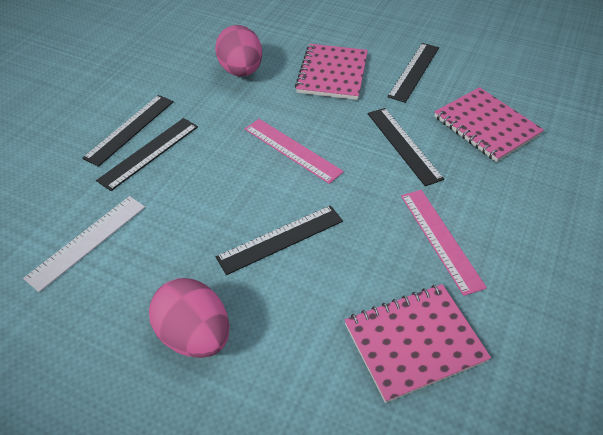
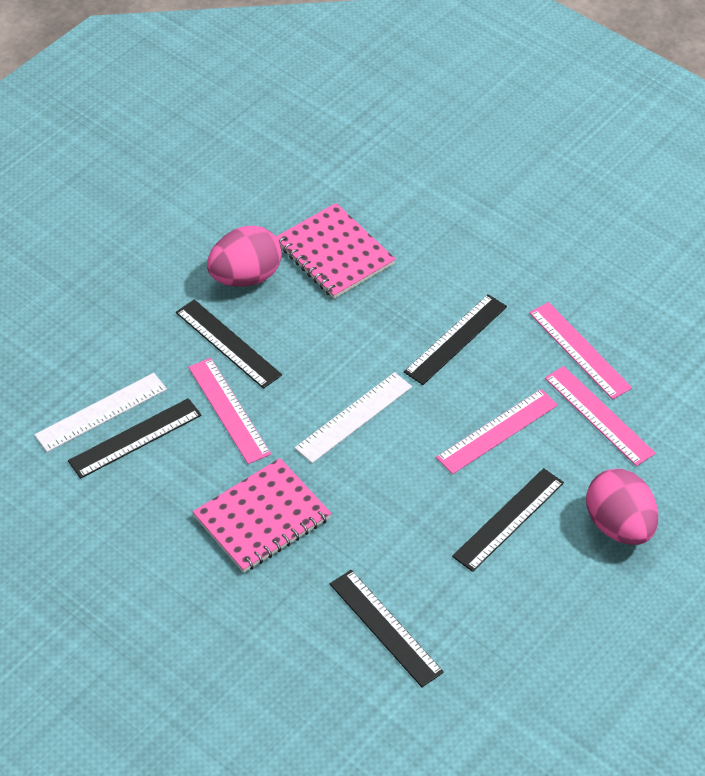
pink notebook: [295,44,368,100] [344,284,491,403] [434,87,544,162] = 3 -> [193,458,331,573] [276,203,396,299] = 2
pink ruler: [245,119,344,184] [401,190,487,296] = 2 -> [188,358,271,464] [436,389,558,474] [529,302,632,400] [545,366,656,466] = 4
white ruler: [23,196,145,292] = 1 -> [34,373,167,452] [295,372,412,463] = 2

